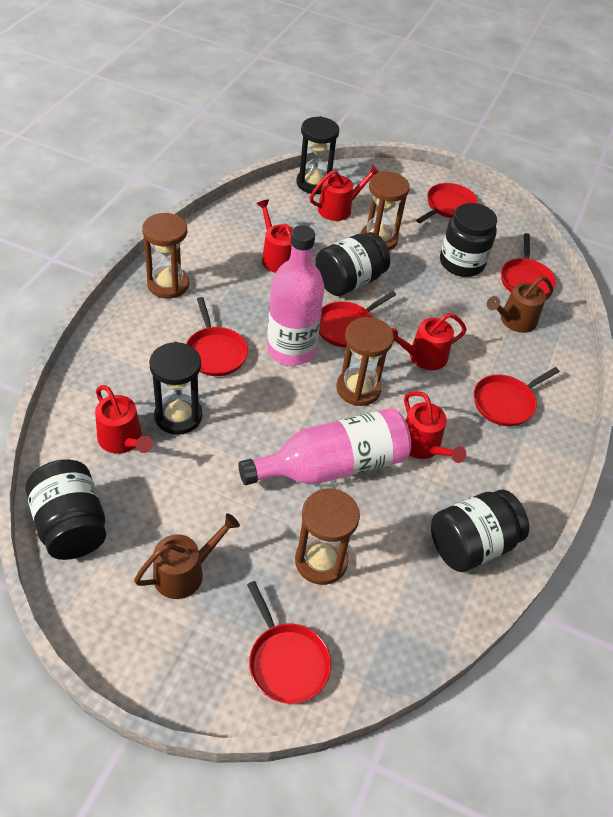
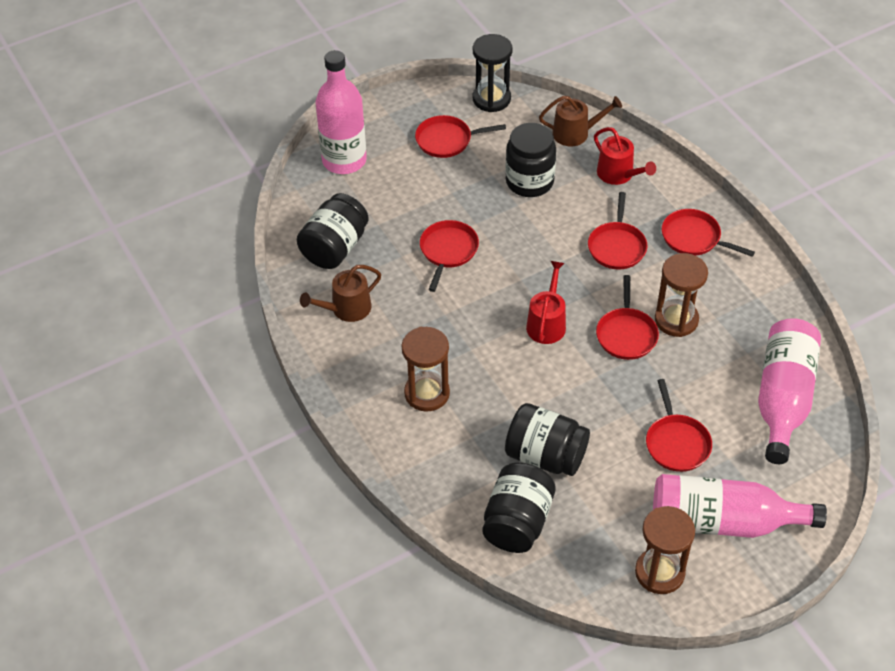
black hourglass: [149,342,202,435] [296,116,339,194] = 2 -> [473,34,513,112] = 1
brown hourglass: [142,213,189,299] [295,489,360,585] [336,317,394,406] [360,172,410,251] = 4 -> [402,327,450,412] [635,506,695,594] [655,253,708,337] = 3
pink bottle: [238,408,411,485] [267,225,324,366] = 2 -> [316,50,367,174] [653,474,827,538] [758,318,821,464] = 3
red watering can: [95,385,153,454] [256,199,293,273] [310,165,379,221] [391,313,467,370] [404,391,466,463] = 5 -> [526,261,566,344] [594,127,656,185] = 2

